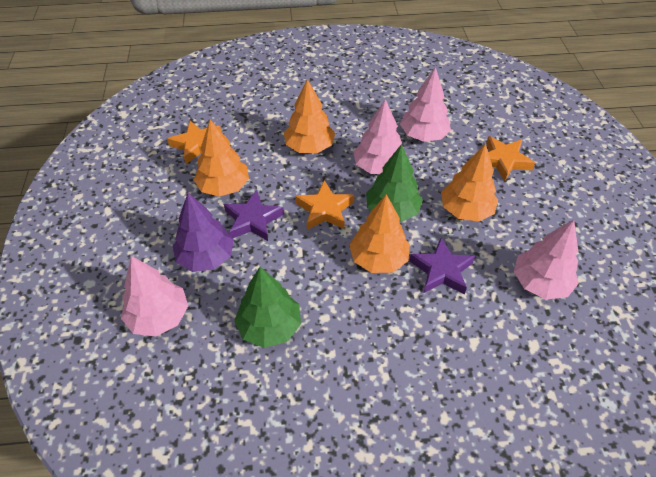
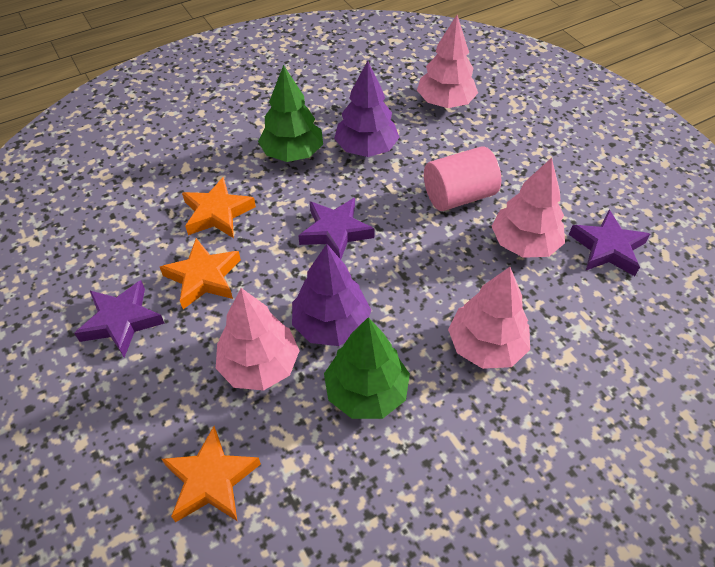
orange tree: [194,120,249,197] [284,79,335,153] [349,194,410,273] [441,143,498,222] = 4 -> none = 0
pink cylinder: none = 0 -> [424,146,501,211] = 1
purple star: [224,190,284,241] [409,238,475,295] = 2 -> [74,280,165,358] [298,198,375,259] [569,210,650,276] = 3
purple tree: [173,193,234,272] = 1 -> [292,244,371,346] [334,60,400,157] = 2

